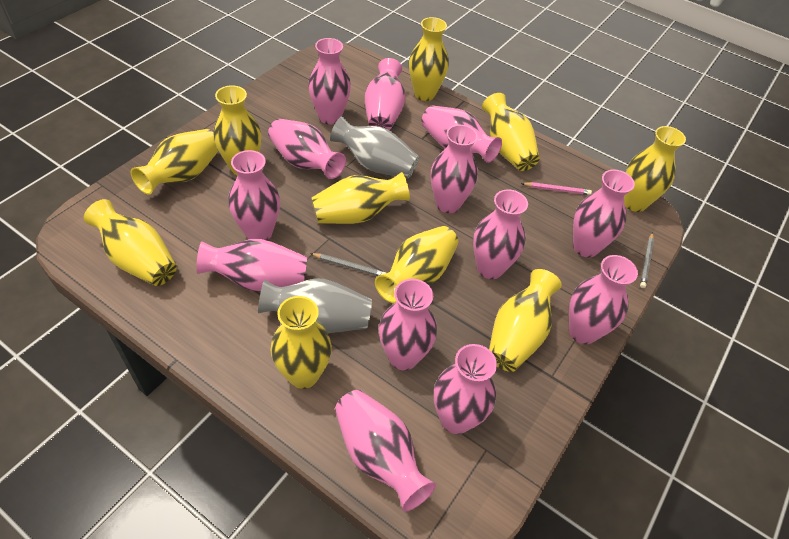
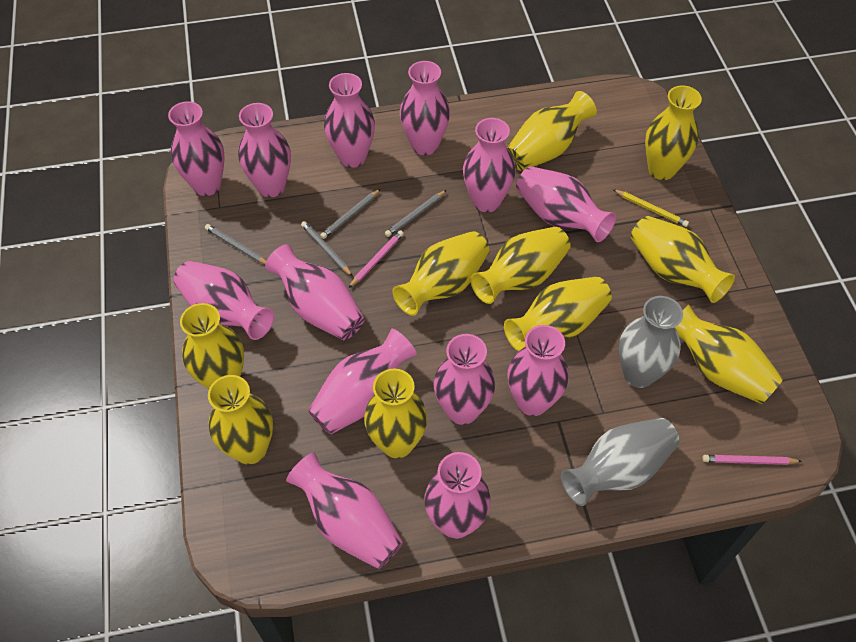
grey pencil: [310,253,386,276] [640,232,654,288] = 2 -> [205,224,266,264] [301,221,353,277] [320,189,380,239] [385,190,447,237] = 4
pink pencil: [521,182,592,195] = 1 -> [349,230,404,288] [702,455,802,465] = 2
yellow pencil: none = 0 -> [613,189,689,227] = 1

